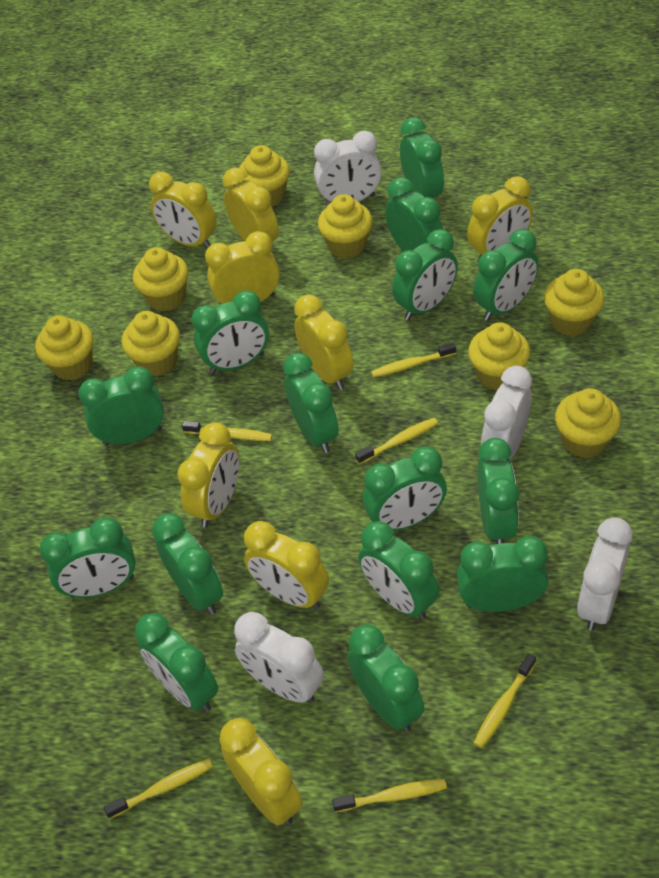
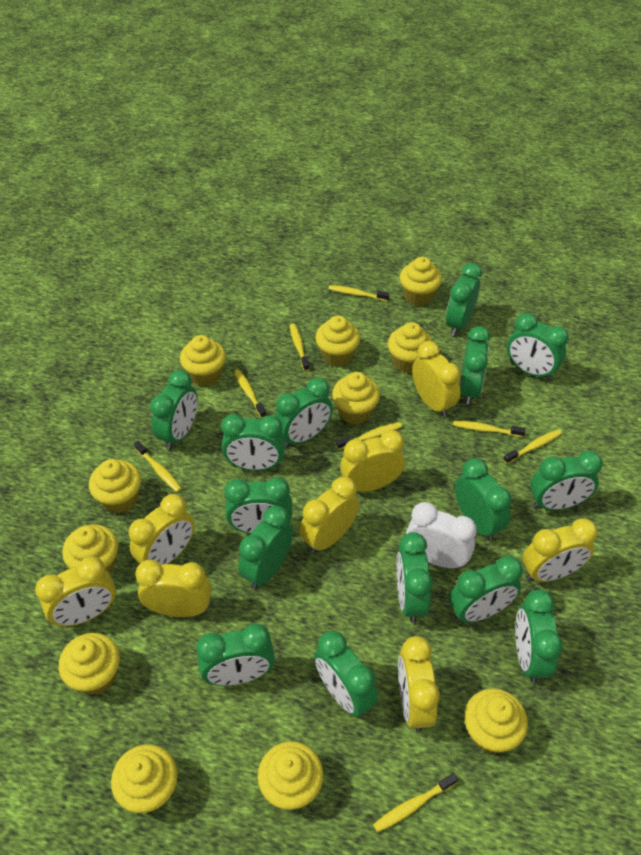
white clock: [234,612,324,703] [314,131,381,206] [481,366,532,460] [577,517,633,631] = 4 -> [406,502,477,569] = 1
yellow cupcake: [35,315,94,381] [122,311,180,376] [133,247,188,312] [239,145,290,207] [318,194,373,259] [468,322,530,390] [544,269,604,336] [555,388,621,458] = 8 -> [59,633,120,695] [62,524,118,574] [89,459,141,514] [111,744,178,813] [180,335,226,387] [258,741,323,810] [315,316,360,367] [332,372,380,424] [388,322,432,373] [400,257,442,306] [464,688,528,754] = 11
yellow toothbrush: [104,759,213,819] [182,420,272,441] [332,779,447,812] [355,418,438,464] [371,343,456,378] [473,653,536,748] = 6 -> [134,441,182,492] [234,369,267,418] [290,323,310,371] [329,285,389,301] [336,422,402,450] [373,773,458,833] [453,421,526,437] [503,429,562,464] = 8

